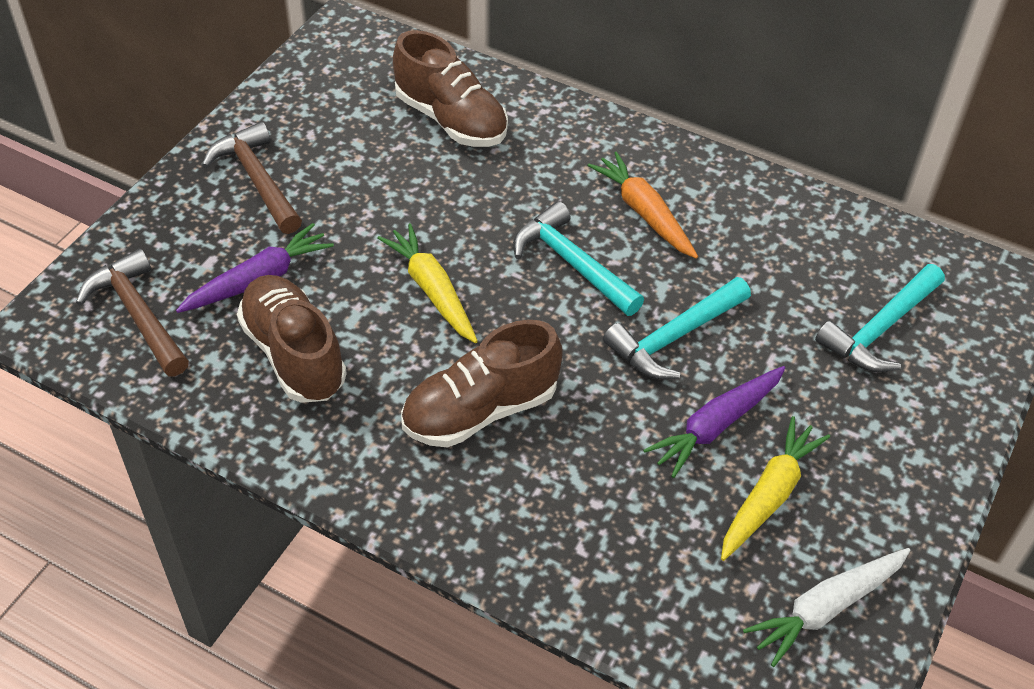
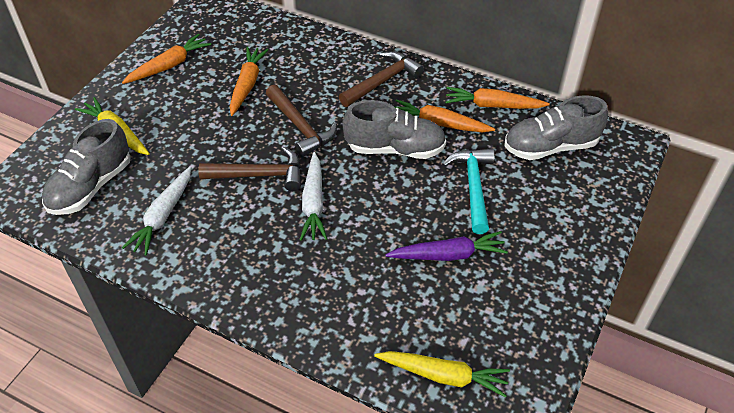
brown hammer: [76,249,189,376] [202,122,302,234] = 2 -> [199,147,301,191] [266,85,337,157] [339,51,424,107] = 3
brown shoe: [237,275,347,403] [393,30,508,147] [401,320,563,448] = 3 -> none = 0
grey shoe: none = 0 -> [42,119,131,215] [343,100,446,159] [504,95,608,160] = 3
orange carrot: [587,152,698,259] = 1 -> [122,34,211,84] [230,47,268,116] [395,99,495,132] [445,87,550,109] = 4
purple carrot: [176,223,334,313] [643,366,785,478] = 2 -> [385,231,508,261] = 1
turquoise hammer: [513,202,644,316] [603,277,751,379] [815,264,945,372] = 3 -> [442,148,495,234] = 1
white carrot: [743,548,910,667] = 1 -> [122,166,191,256] [300,152,327,241] = 2

